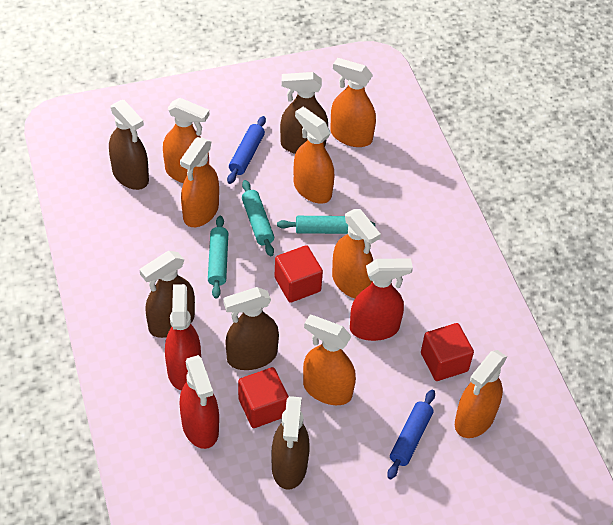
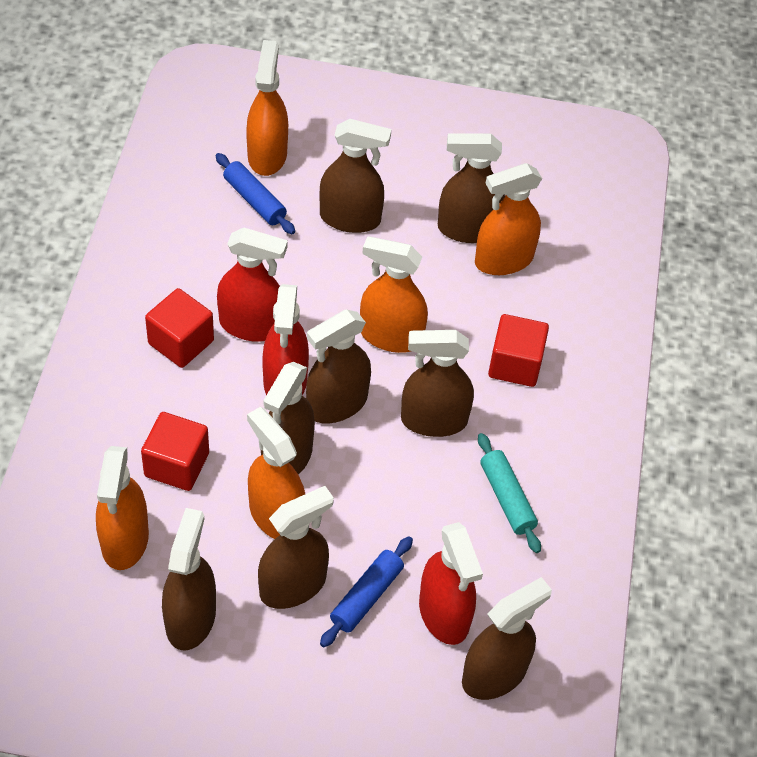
brown spray bottle: [109,100,149,190] [140,251,195,338] [223,287,279,370] [271,396,310,490] [280,72,328,154] = 5 -> [162,508,216,650] [258,486,334,609] [261,362,315,475] [306,310,371,423] [319,119,392,233] [401,330,474,437] [438,133,505,243] [462,577,552,700] = 8
orange spray bottle: [163,98,209,183] [180,137,219,227] [294,107,334,204] [303,315,356,405] [330,58,376,147] [332,209,381,299] [455,350,507,438] = 7 -> [96,446,149,570] [246,40,288,176] [247,407,305,539] [360,236,428,353] [475,163,542,275] = 5
turquoise rolling pin: [208,216,228,299] [242,180,274,256] [277,216,375,234] = 3 -> [478,433,541,553] = 1

